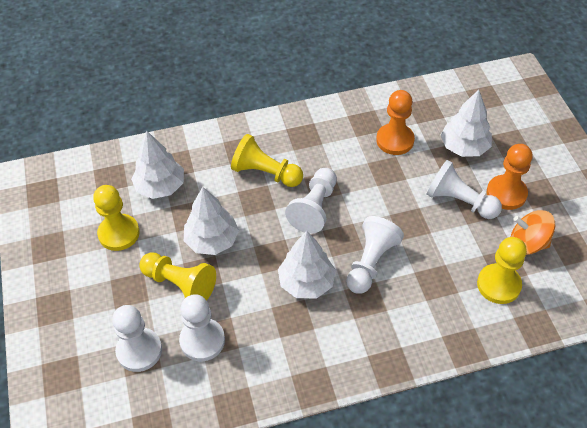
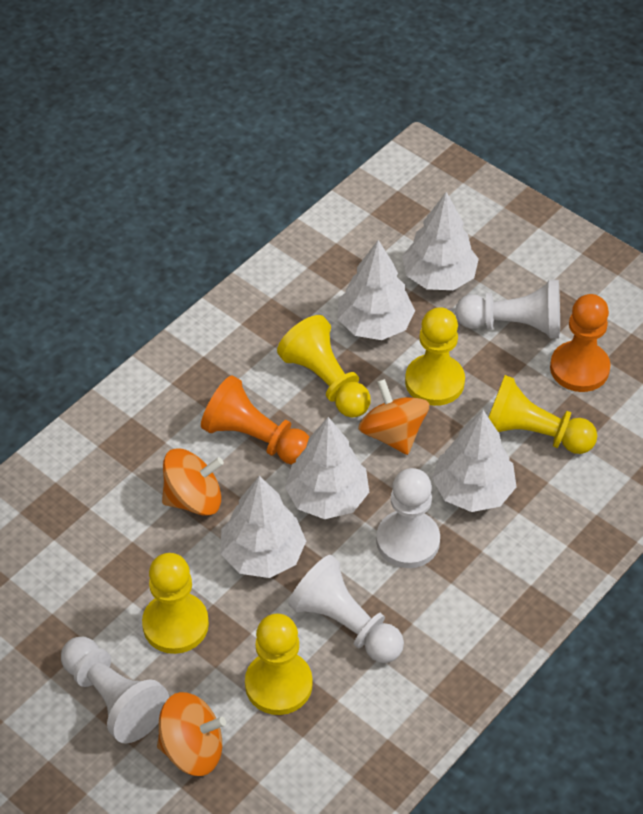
orange spinning top: [511,210,555,255] = 1 -> [157,692,226,776] [162,448,224,516] [358,379,429,455] = 3
white pawn: [112,305,162,372] [179,294,225,361] [285,168,337,233] [346,216,404,294] [426,160,502,219] = 5 -> [61,637,169,744] [288,555,404,663] [376,468,440,568] [455,280,560,339] = 4
white tree: [131,131,184,199] [184,187,239,255] [278,231,336,298] [441,90,492,157] = 4 -> [220,476,306,578] [285,417,369,519] [338,240,415,340] [402,192,479,290] [432,410,516,512] = 5
yellow pawn: [93,185,140,251] [139,252,216,300] [231,134,303,187] [477,237,527,304] = 4 -> [142,553,209,654] [245,614,313,715] [277,315,370,418] [405,307,465,406] [488,375,597,454] = 5

